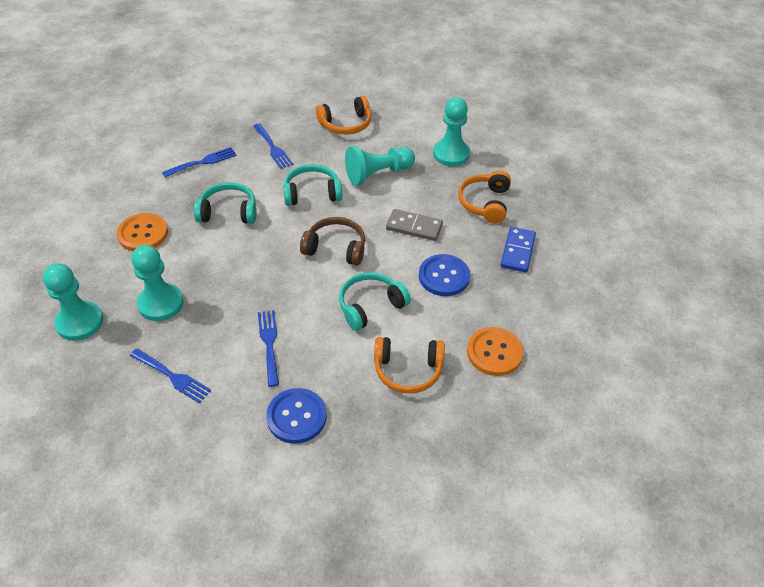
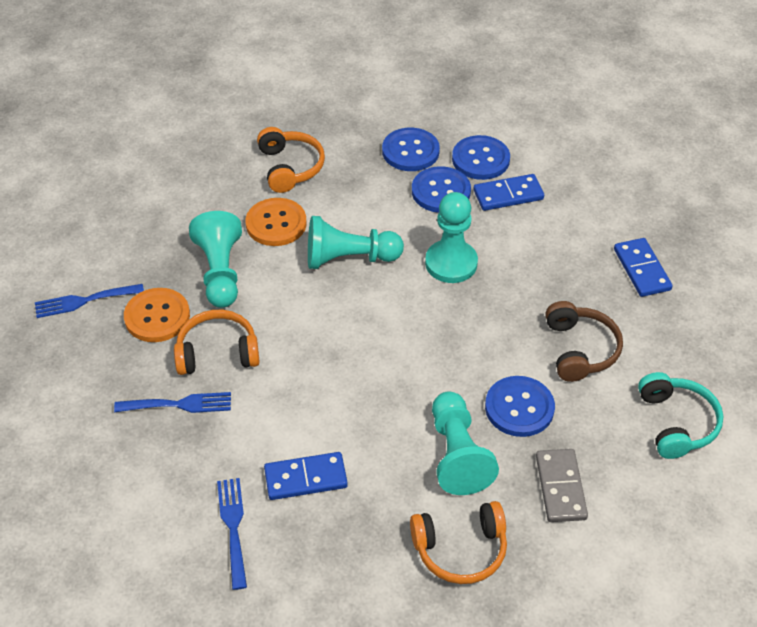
blue button: [266,388,327,444] [419,254,470,296] = 2 -> [382,128,440,171] [412,166,471,213] [452,135,510,180] [485,376,555,437] = 4
blue domino: [501,227,536,273] = 1 -> [264,452,348,500] [473,174,544,211] [614,238,673,297] = 3
blue fork: [130,349,211,403] [162,147,237,177] [253,123,293,169] [258,310,279,387] = 4 -> [35,284,144,318] [114,392,231,413] [217,478,247,590] = 3
turquoise headphones: [194,182,257,224] [283,164,342,206] [339,272,411,331] = 3 -> [638,372,724,459] = 1

